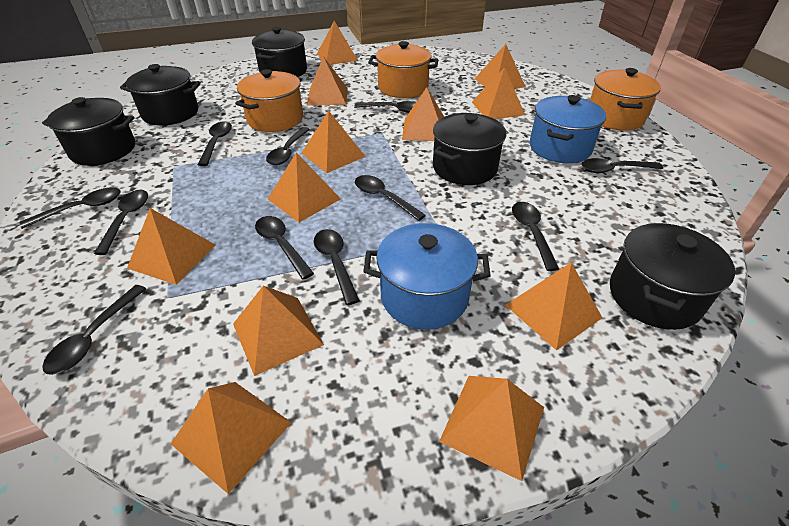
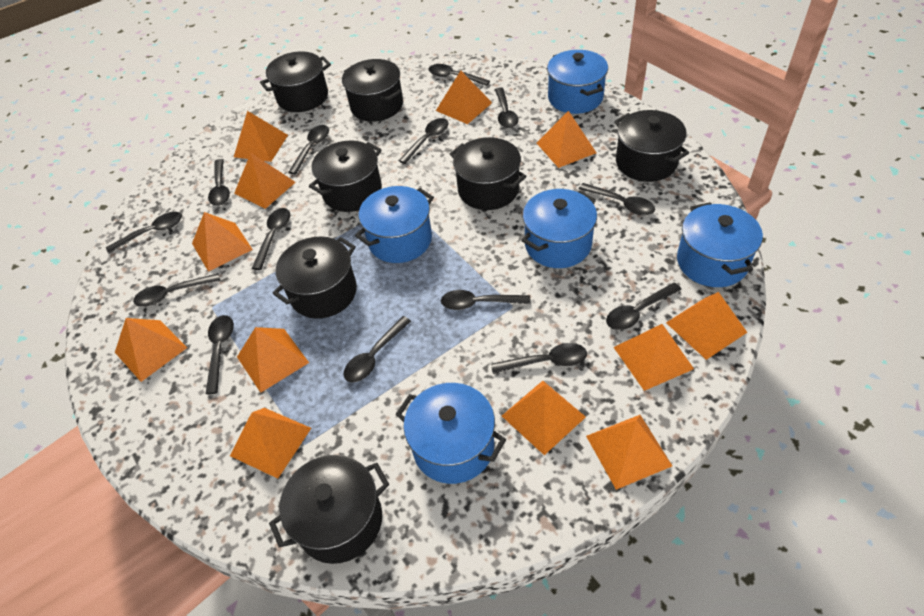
black pot: [42,97,135,166] [120,64,201,126] [252,27,307,77] [433,113,506,185] [610,223,735,330] = 5 -> [260,51,331,112] [269,455,389,564] [272,237,357,319] [309,140,382,212] [342,59,403,121] [450,137,527,210] [614,110,689,182] = 7
black spoon: [20,187,121,229] [42,285,146,375] [94,190,148,255] [198,121,232,166] [255,216,314,280] [266,127,310,165] [314,229,360,305] [354,101,416,113] [355,175,426,221] [512,202,559,271] [581,158,663,173] = 11 -> [106,212,182,253] [133,273,220,306] [206,315,234,394] [208,159,230,206] [252,208,290,270] [288,125,329,175] [343,316,411,382] [398,118,448,164] [429,64,490,86] [441,290,531,310] [491,343,587,374] [495,87,518,128] [579,183,655,215] [606,282,682,330] = 14
blue pot: [363,223,491,330] [530,95,606,163] = 2 -> [355,186,434,263] [396,383,506,484] [521,189,597,268] [547,50,608,114] [677,202,763,287] = 5
orange pot: [235,69,303,132] [368,41,439,98] [590,68,661,131] = 3 -> none = 0

